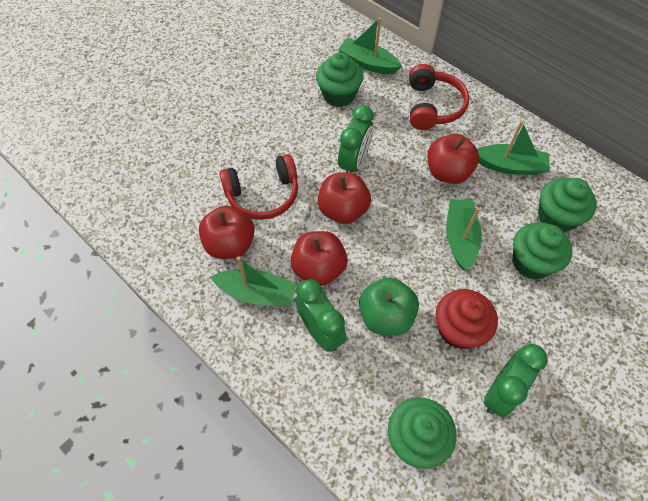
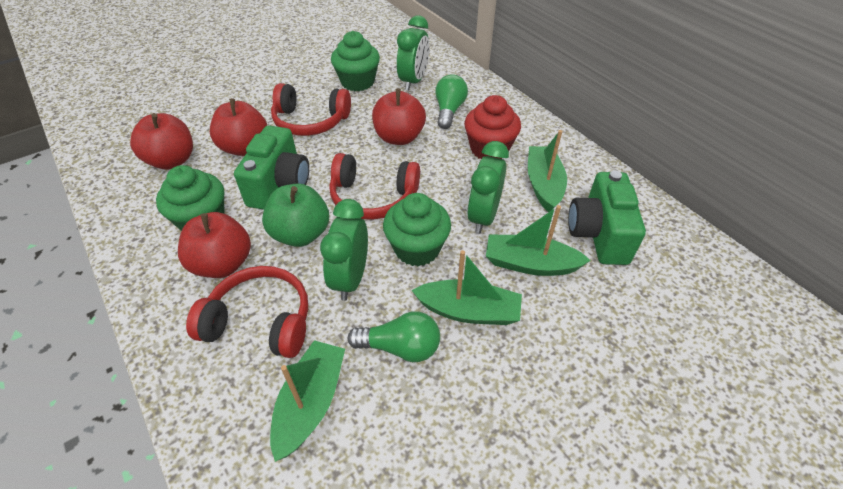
green camera: none = 0 -> [234,126,309,210] [568,170,646,265] = 2
green cupcake: [316,52,363,107] [388,397,457,469] [512,222,573,280] [538,178,597,233] = 4 -> [156,165,225,231] [331,31,380,91] [383,193,451,266] = 3
green light bulb: none = 0 -> [348,311,440,362] [435,74,468,129] = 2
red headphones: [219,154,298,220] [409,64,469,130] = 2 -> [186,266,308,358] [271,83,351,136] [329,153,420,220] = 3

